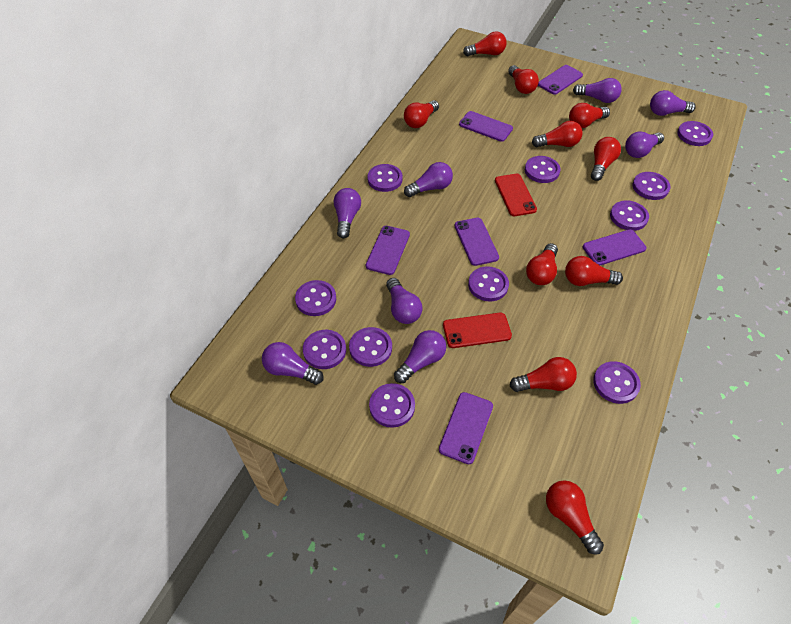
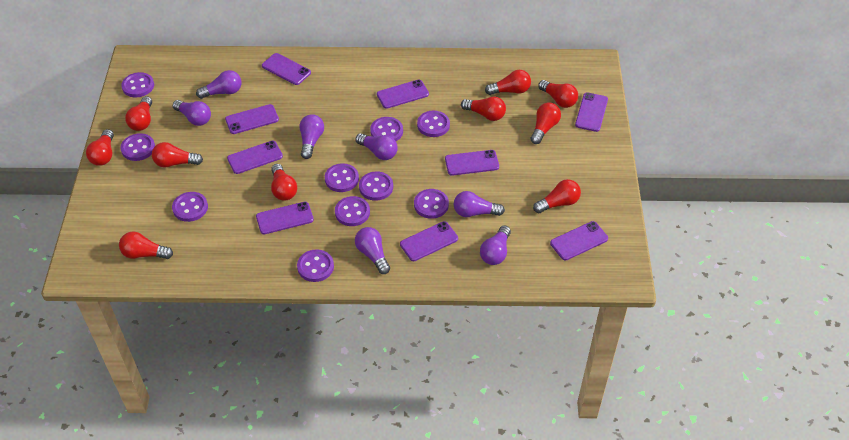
purple button: [295,280,336,316] [303,330,346,369] [349,327,392,367] [367,164,403,192] [369,383,415,428] [468,266,509,302] [525,156,560,183] [593,361,641,404] [610,201,649,231] [633,172,670,200] [677,121,713,146] = 11 -> [120,133,155,161] [121,72,154,97] [172,192,208,222] [297,249,334,282] [325,163,359,192] [335,196,370,226] [359,171,393,201] [370,117,403,141] [414,189,449,219] [417,111,450,137] = 10
purple light bulb: [262,342,324,385] [334,188,361,238] [386,278,423,324] [394,330,446,383] [404,162,453,197] [573,78,622,103] [625,132,664,158] [650,90,696,116] = 8 -> [173,100,211,126] [196,70,241,99] [299,114,324,159] [355,133,398,160] [355,227,390,274] [454,191,505,217] [480,225,511,265] = 7
purple phone: [366,226,410,275] [439,392,493,464] [454,218,499,266] [459,111,513,142] [538,65,583,95] [583,230,647,265] = 6 -> [225,104,279,134] [227,141,283,174] [256,202,314,234] [262,53,311,85] [377,80,429,109] [400,221,458,261] [445,150,499,176] [550,221,608,260] [575,93,608,132] = 9
red phone: [443,313,512,348] [495,174,537,216] = 2 -> none = 0

